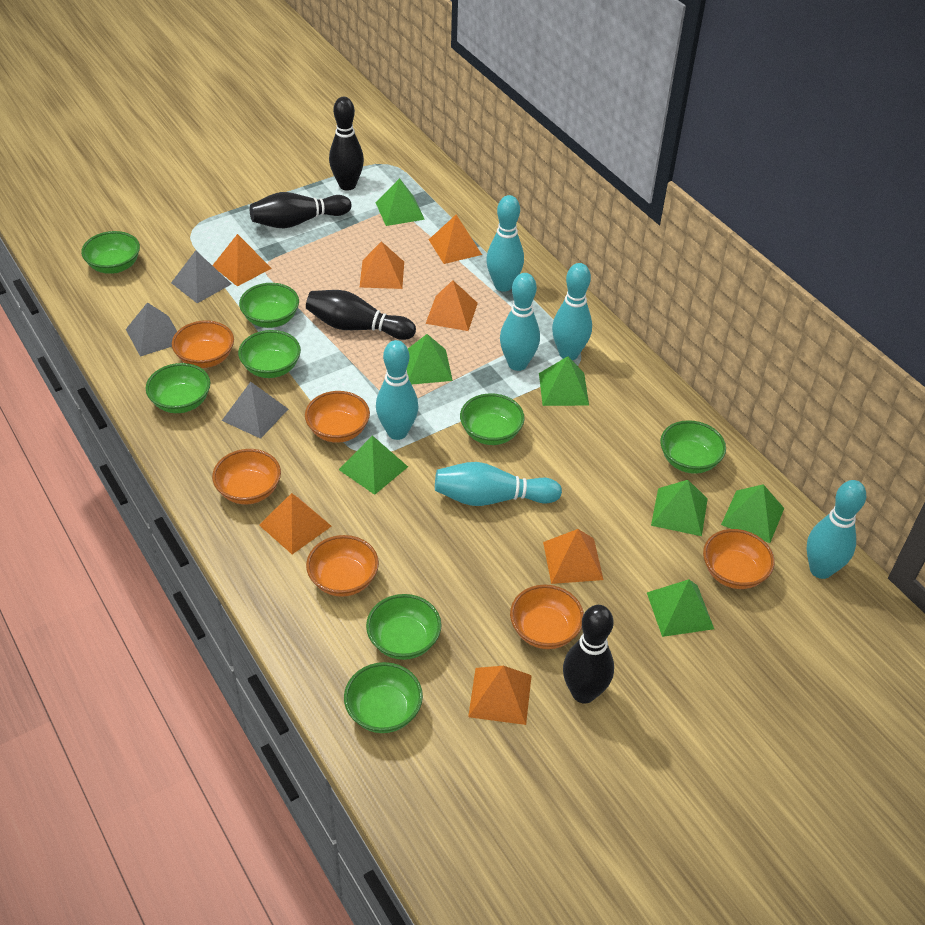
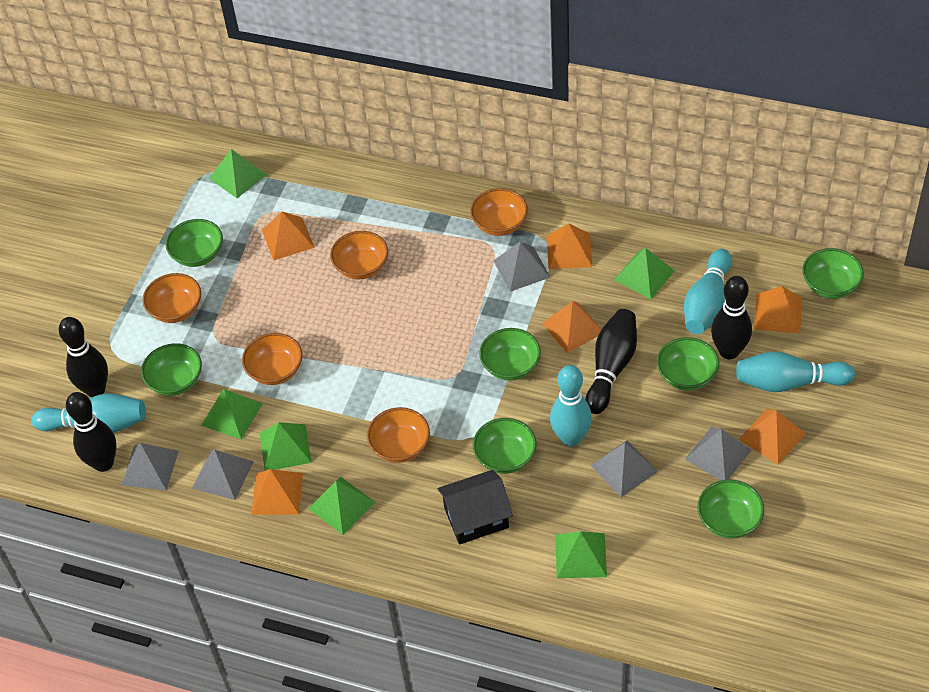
black house: none = 0 -> [437,470,513,544] = 1
green bowl: [81,231,140,274] [146,363,211,413] [238,330,301,378] [239,283,299,328] [344,662,423,733] [366,594,441,660] [460,393,525,445] [660,420,726,474] = 8 -> [141,343,202,396] [166,219,223,267] [473,418,537,474] [479,328,541,381] [657,337,719,391] [697,479,764,539] [802,248,864,299] = 7
green pyramid: [339,435,408,495] [375,178,425,226] [406,334,453,384] [539,356,589,406] [647,579,714,637] [651,480,708,536] [721,484,784,543] = 7 -> [201,389,262,439] [209,149,267,198] [260,422,312,471] [308,477,376,535] [555,531,607,578] [614,248,675,299] = 6
grey pyramid: [126,302,177,357] [171,250,231,303] [222,382,288,439] = 3 -> [121,443,179,490] [192,450,254,500] [493,241,550,292] [590,440,658,497] [685,427,752,480] = 5
orange bowl: [172,320,234,368] [212,449,281,505] [305,391,370,443] [306,535,379,597] [510,585,584,649] [703,529,775,589] = 6 -> [143,273,201,323] [242,333,303,385] [330,231,388,279] [367,407,430,463] [470,188,528,236] = 5
orange pyramid: [212,234,272,286] [259,493,332,554] [360,241,404,289] [426,280,478,331] [429,215,482,264] [468,666,532,725] [543,529,603,584] = 7 -> [251,469,303,515] [262,212,315,261] [542,301,601,353] [547,224,592,269] [739,409,806,465] [754,286,802,333] = 6
turquoise bowling pin: [376,340,419,440] [435,462,562,506] [486,195,524,292] [500,273,540,371] [552,263,592,360] [807,480,866,579] = 6 -> [31,393,146,433] [550,365,592,447] [684,249,732,334] [736,351,855,392] = 4

